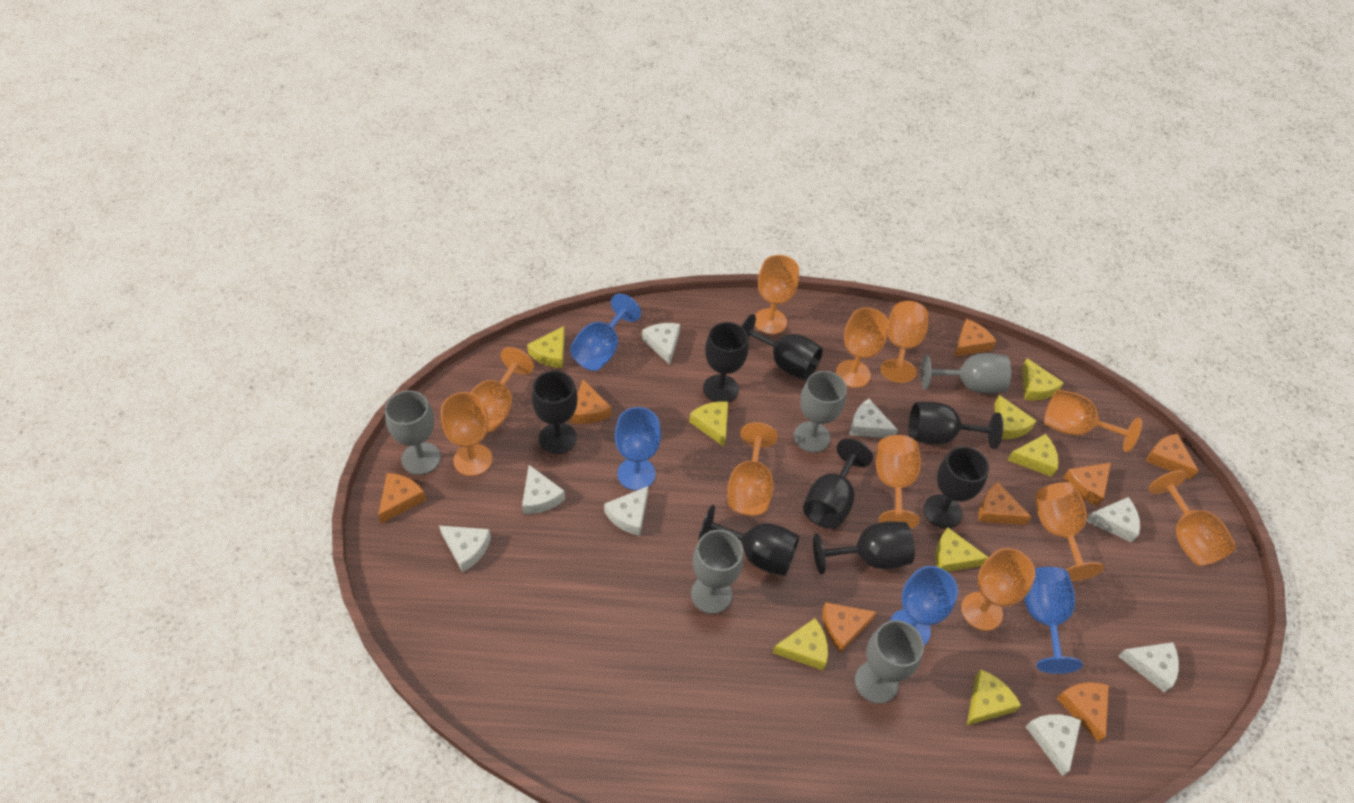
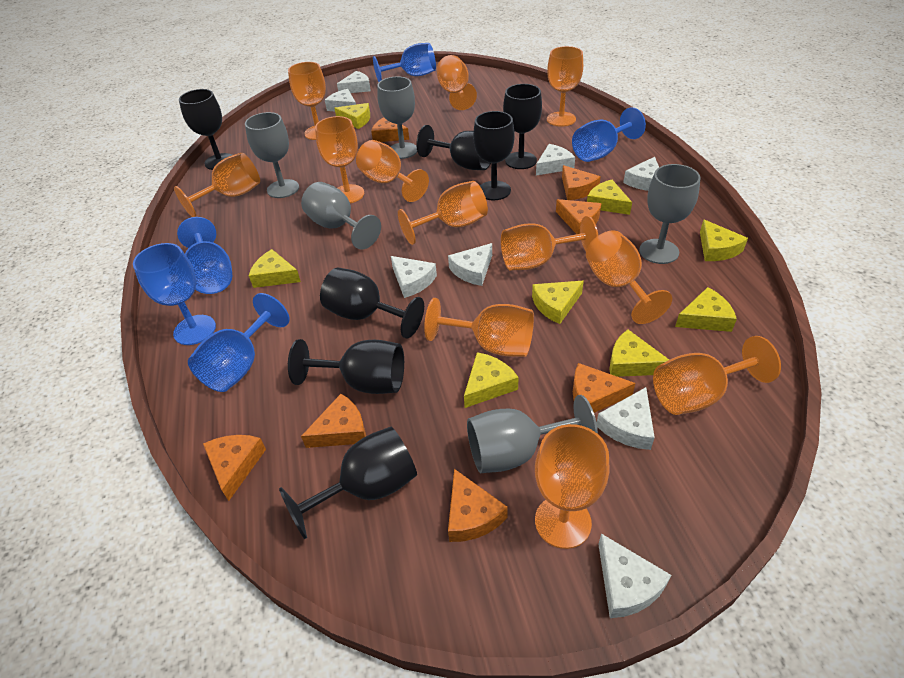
black goblet: [532,371,578,454] [698,505,799,576] [703,322,748,402] [741,314,823,380] [803,438,873,529] [813,522,915,575] [909,402,1003,449] [923,446,989,528] = 8 -> [179,89,232,170] [279,427,417,539] [288,339,404,394] [320,268,424,338] [416,125,491,170] [473,111,515,200] [503,84,542,169] = 7
blue goblet: [570,294,641,371] [615,407,661,490] [890,566,958,645] [1024,567,1083,674] = 4 -> [133,243,216,345] [177,217,232,294] [188,293,290,392] [373,43,436,82] [572,107,646,162] = 5
orange cheese: [378,473,426,524] [570,379,611,424] [822,602,877,653] [954,319,997,357] [978,482,1031,525] [1056,682,1109,743] [1063,463,1111,506] [1146,434,1199,479] = 8 -> [203,435,266,501] [301,394,366,448] [371,117,409,142] [448,469,508,542] [556,199,602,234] [562,165,601,200] [573,363,636,413] = 7
orange goblet: [441,392,492,476] [470,347,534,432] [727,422,778,516] [755,255,799,334] [836,308,889,388] [876,435,921,529] [880,301,928,383] [961,548,1036,631] [1035,482,1104,581] [1044,390,1142,452] [1149,470,1236,566] = 11 -> [174,153,260,217] [288,62,326,140] [315,116,364,203] [356,140,429,202] [398,181,488,245] [424,298,534,357] [437,55,477,110] [501,216,598,270] [535,424,609,549] [547,46,583,127] [586,230,672,324] [653,336,781,415] = 12

